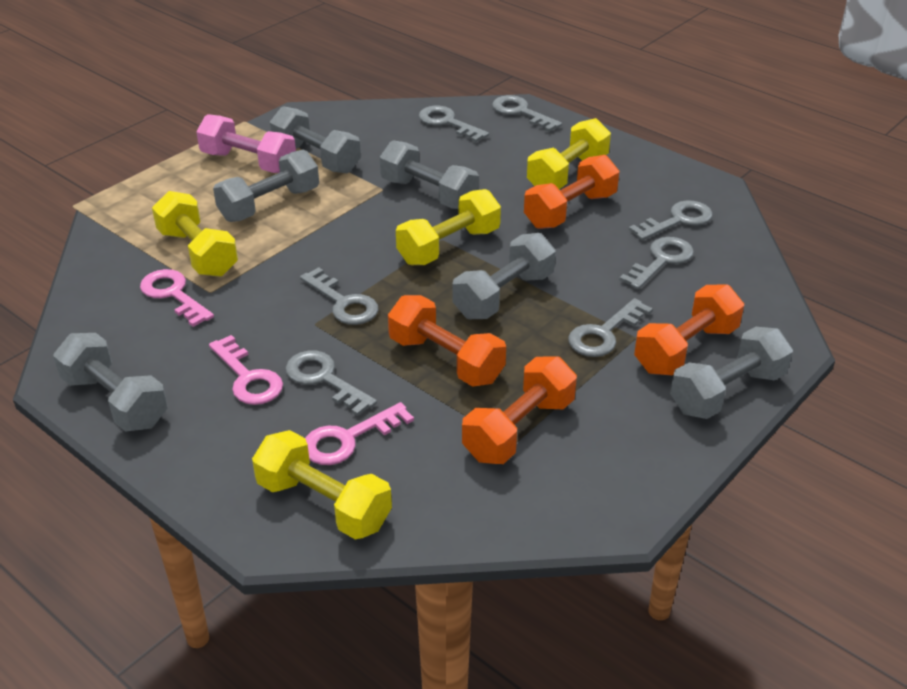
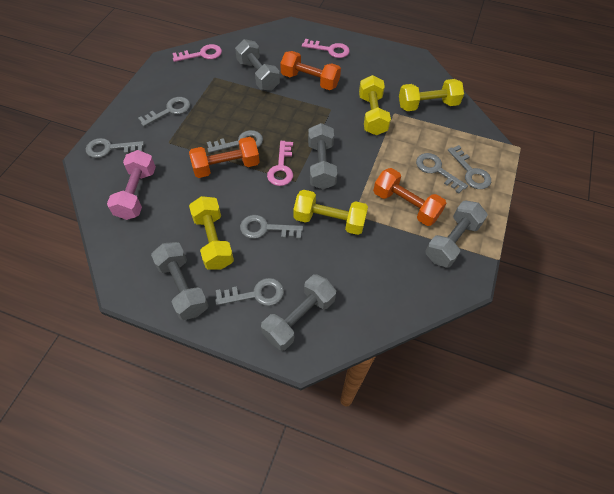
grey dumbbell: [53,333,168,432] [213,150,319,222] [270,106,361,173] [380,140,479,209] [452,233,556,319] [670,327,793,419] = 6 -> [151,242,209,320] [235,39,280,91] [261,274,336,351] [308,123,337,189] [425,201,488,268] = 5
orange dumbbell: [388,295,506,387] [462,356,577,464] [524,155,619,229] [634,284,744,375] = 4 -> [189,137,260,178] [280,51,341,90] [373,168,446,226] = 3

